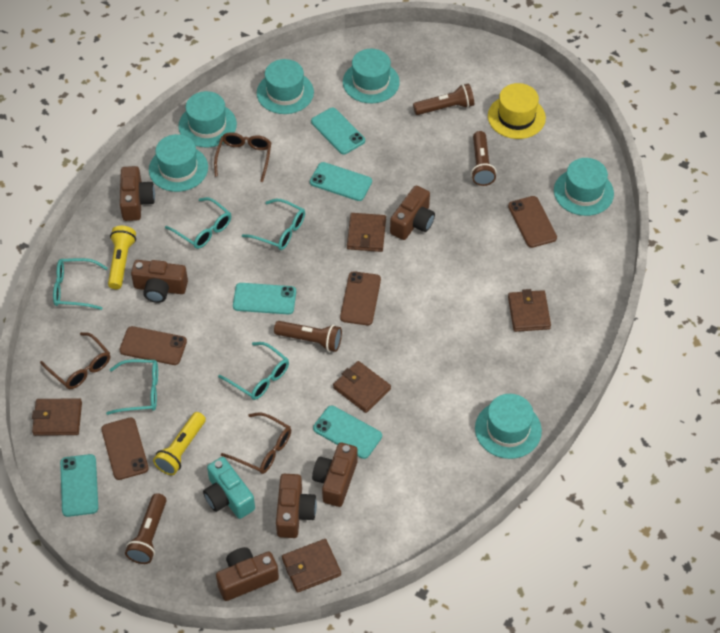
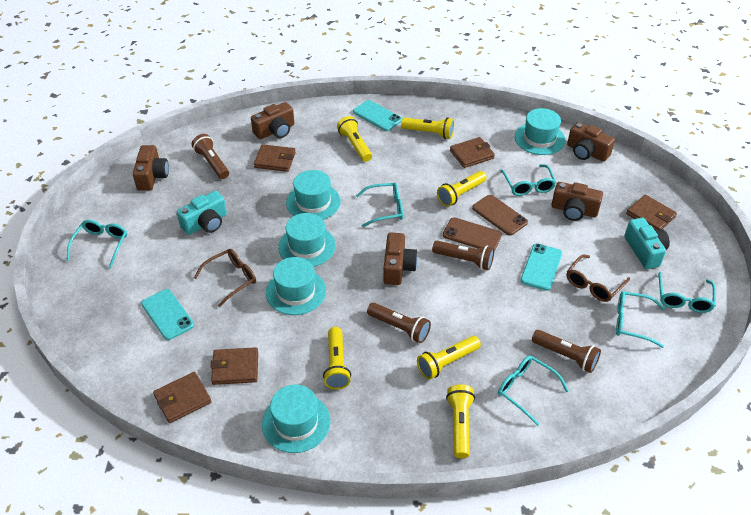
brown camera: [120,166,155,221] [131,260,188,303] [216,547,279,601] [276,474,317,538] [312,443,358,507] [390,186,435,240] = 6 -> [133,145,169,191] [251,102,294,139] [383,233,418,285] [551,182,603,221] [567,122,615,162] = 5
brown glasses: [40,332,110,389] [214,132,271,182] [221,412,291,474] = 3 -> [194,249,256,307] [566,255,630,302] = 2
brown phone: [101,417,149,480] [119,326,187,365] [340,271,381,325] [508,196,557,248] = 4 -> [443,217,502,251] [472,195,528,235] = 2
turquoise camera: [203,457,255,519] = 1 -> [177,191,227,235] [624,218,670,269] = 2
turquoise glasses: [53,258,108,310] [106,359,158,415] [165,197,231,249] [218,342,289,400] [242,199,305,250] = 5 -> [67,220,127,268] [356,182,403,227] [498,356,569,426] [500,164,556,196] [616,291,665,348] [659,272,716,313] = 6
turquoise hat: [149,134,208,192] [178,91,237,147] [257,59,314,114] [343,49,400,103] [475,394,542,459] [554,158,614,216] = 6 -> [262,385,330,453] [266,257,326,315] [278,213,336,267] [286,170,341,220] [515,108,566,155] = 5
turquoise phone: [60,454,98,517] [233,283,296,314] [310,162,372,201] [311,108,365,154] [313,405,382,459] = 5 -> [141,289,194,340] [353,100,402,131] [521,243,562,291] = 3
yellow flashlight: [108,226,136,289] [153,412,206,475] = 2 -> [323,327,351,389] [337,116,372,162] [401,117,454,139] [417,336,481,380] [437,171,487,207] [446,384,475,458] = 6
yellow hat: [488,83,546,139] = 1 -> none = 0

